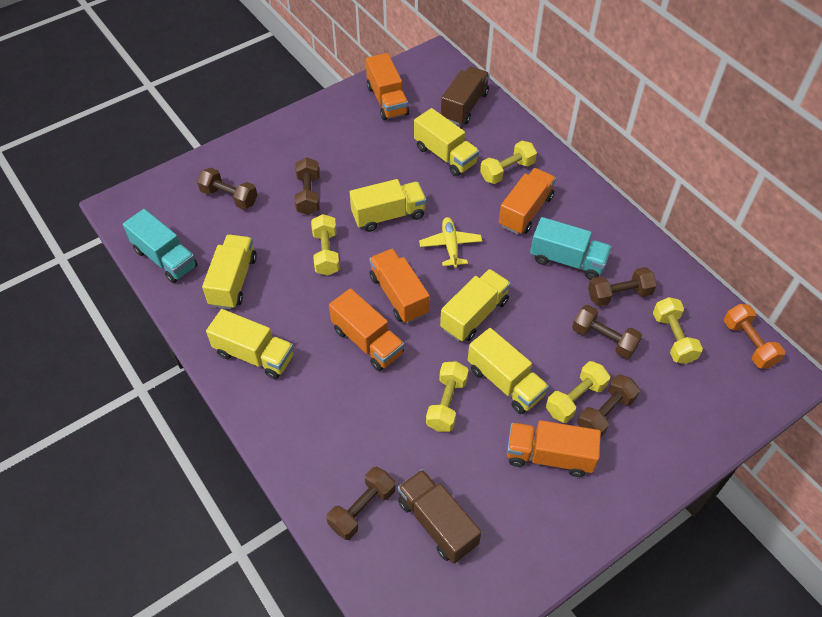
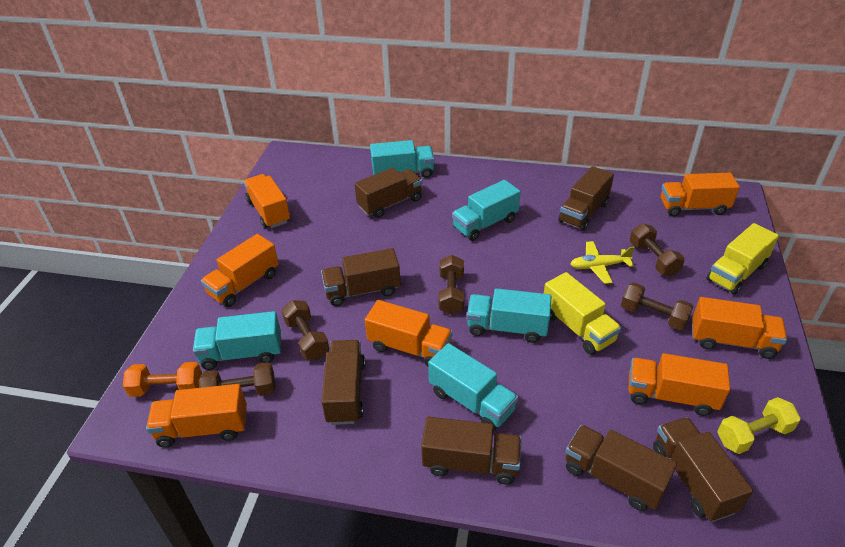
brown dumbbell: [197,168,258,210] [295,157,320,215] [326,467,396,540] [572,305,642,359] [577,374,640,437] [588,267,657,306] = 6 -> [199,362,275,396] [281,300,329,360] [439,255,464,315] [621,283,693,330] [630,223,685,276] = 5
brown truck: [398,469,481,564] [441,66,490,125] = 2 -> [321,248,401,306] [321,340,365,425] [355,167,422,218] [421,417,522,485] [558,166,614,231] [566,425,677,511] [653,417,753,522] = 7
orange truck: [329,288,404,371] [366,53,409,121] [369,249,430,324] [499,168,556,235] [507,420,601,477] = 5 -> [146,384,247,448] [201,234,279,307] [244,174,290,228] [365,300,453,366] [628,353,730,416] [661,173,740,217] [692,297,787,359] = 7
turquoise truck: [123,209,198,283] [530,217,612,280] = 2 -> [193,311,281,370] [370,140,435,178] [428,343,518,431] [452,180,521,241] [467,288,552,343] = 5
yellow dumbbell: [311,214,340,276] [426,361,469,432] [480,141,537,184] [546,361,610,423] [653,297,703,364] = 5 -> [717,397,801,454] = 1
yellow truck: [202,235,257,309] [206,309,294,379] [350,179,427,232] [414,108,479,177] [440,269,511,341] [468,328,549,414] = 6 -> [544,272,621,355] [707,223,779,295] = 2

